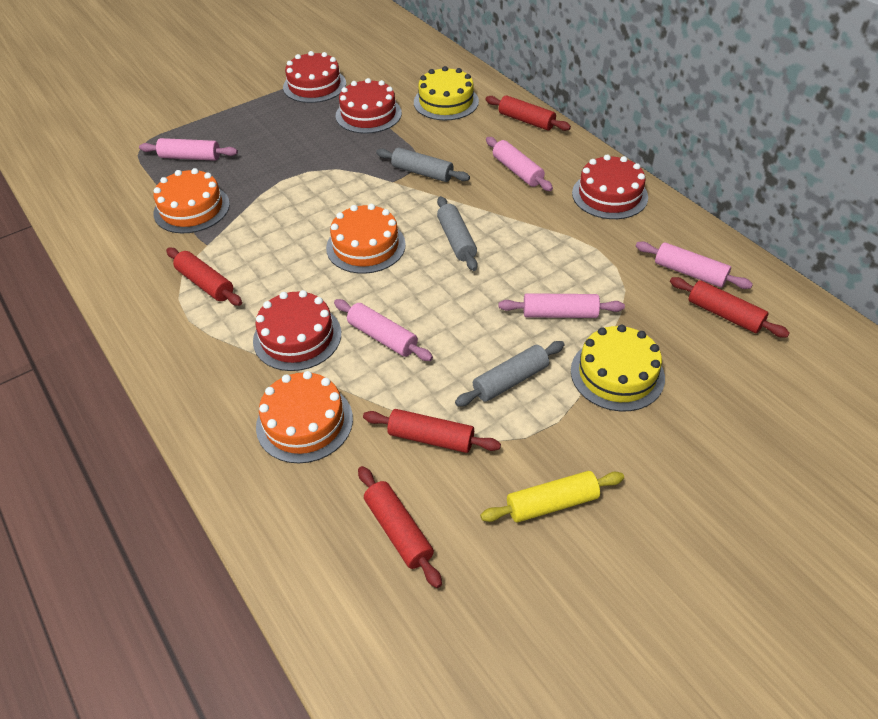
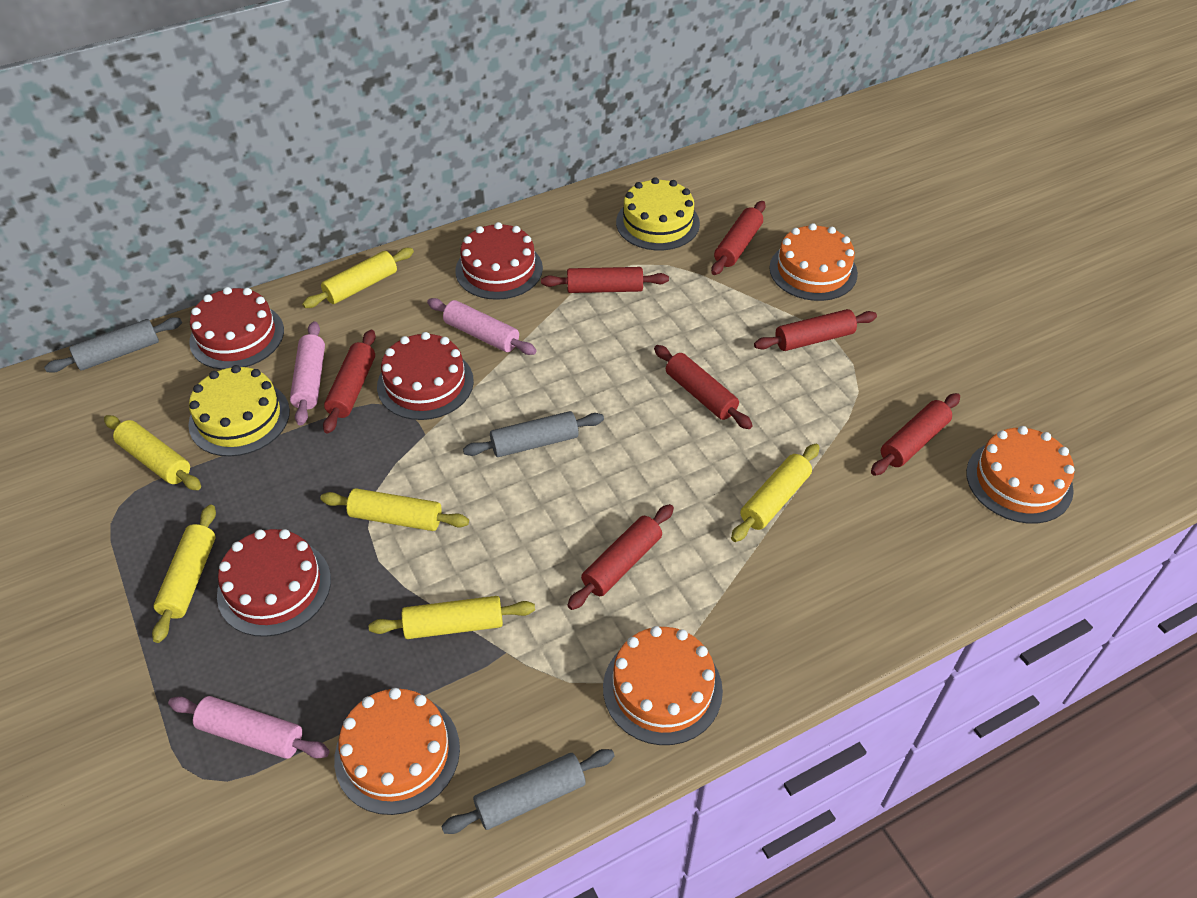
orange cake: [153,168,230,233] [256,371,353,463] [326,204,406,274] = 3 -> [334,688,460,815] [603,626,723,745] [769,223,858,301] [966,426,1075,524] = 4
pink rolling pin: [139,138,238,161] [334,299,433,361] [486,137,553,191] [498,293,625,318] [636,241,753,289] = 5 -> [168,696,329,759] [290,321,325,425] [427,298,537,355] = 3
red rolling pin: [166,248,242,306] [358,466,442,588] [363,409,501,453] [485,95,571,131] [670,277,790,338] = 5 -> [323,330,376,434] [541,267,669,293] [567,504,674,610] [654,345,753,429] [711,201,766,275] [754,309,877,351] [871,393,960,476] = 7
yellow rolling pin: [480,471,624,523] = 1 -> [104,415,201,490] [152,504,216,643] [302,248,414,308] [320,488,469,531] [369,596,535,639] [731,444,820,542] = 6

